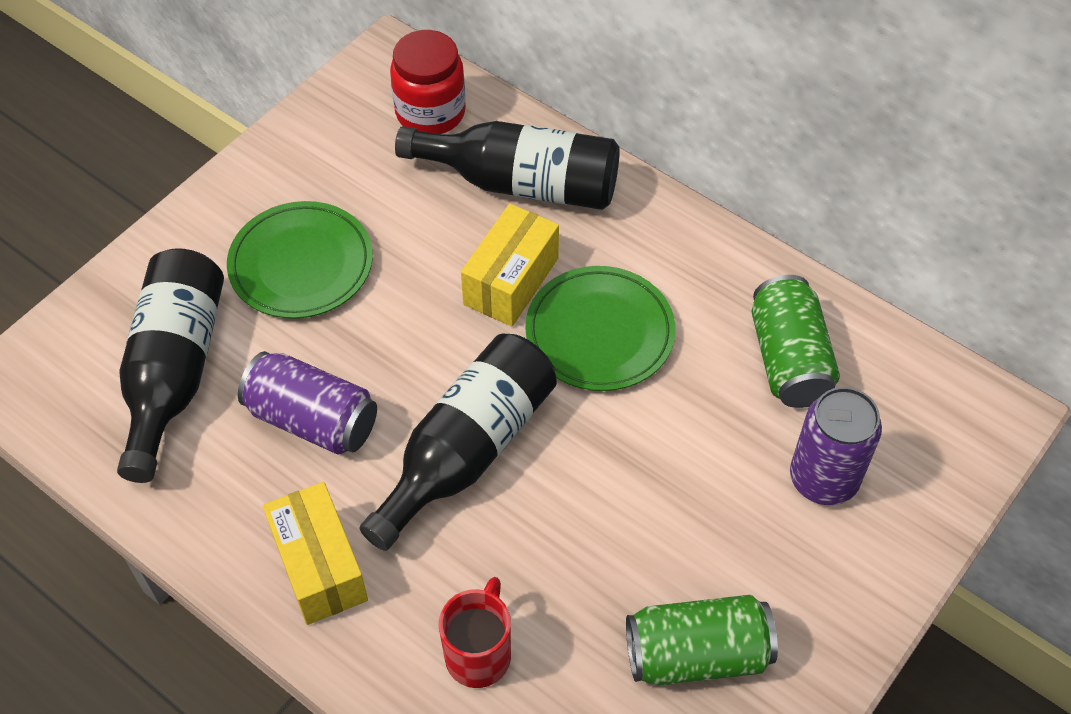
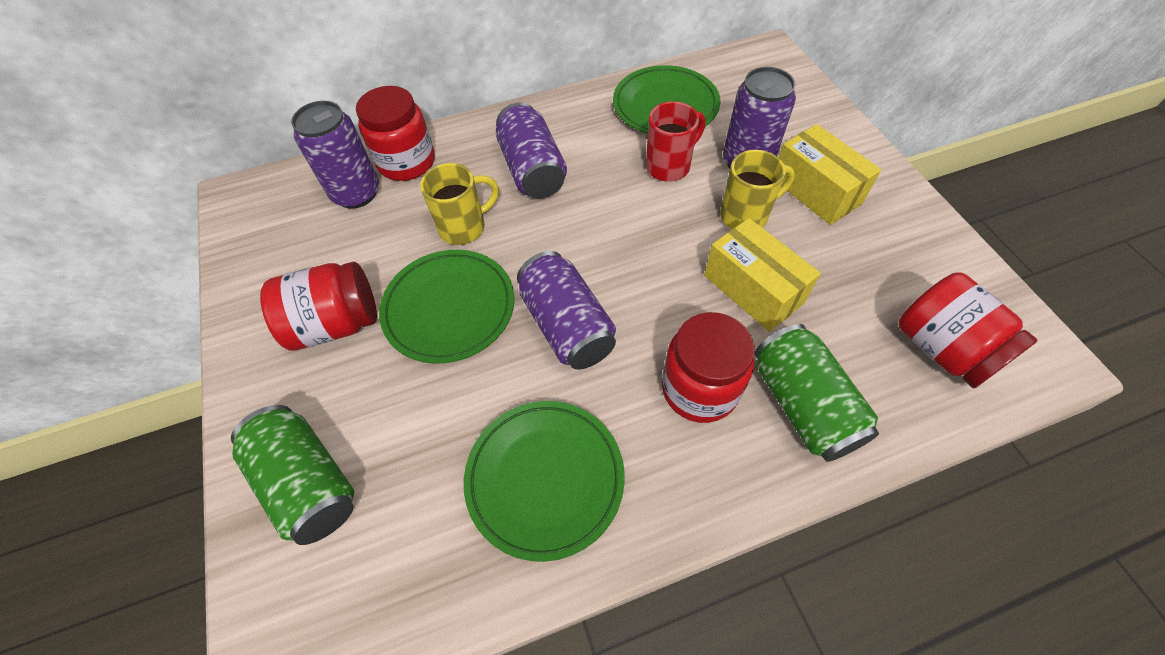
black bottle: [117,248,224,483] [360,334,557,551] [395,121,620,210] = 3 -> none = 0
green plate: [227,201,373,319] [525,266,675,391] = 2 -> [379,250,514,364] [464,401,625,562] [613,65,721,134] = 3
purple can: [238,351,377,455] [790,387,882,505] = 2 -> [291,101,379,209] [496,102,567,199] [517,251,616,370] [723,67,796,169] = 4
red jar: [390,30,466,134] = 1 -> [260,262,377,351] [356,86,435,181] [662,312,755,423] [898,272,1038,388] = 4
yellow mug: none = 0 -> [420,163,499,245] [720,150,795,229] = 2

